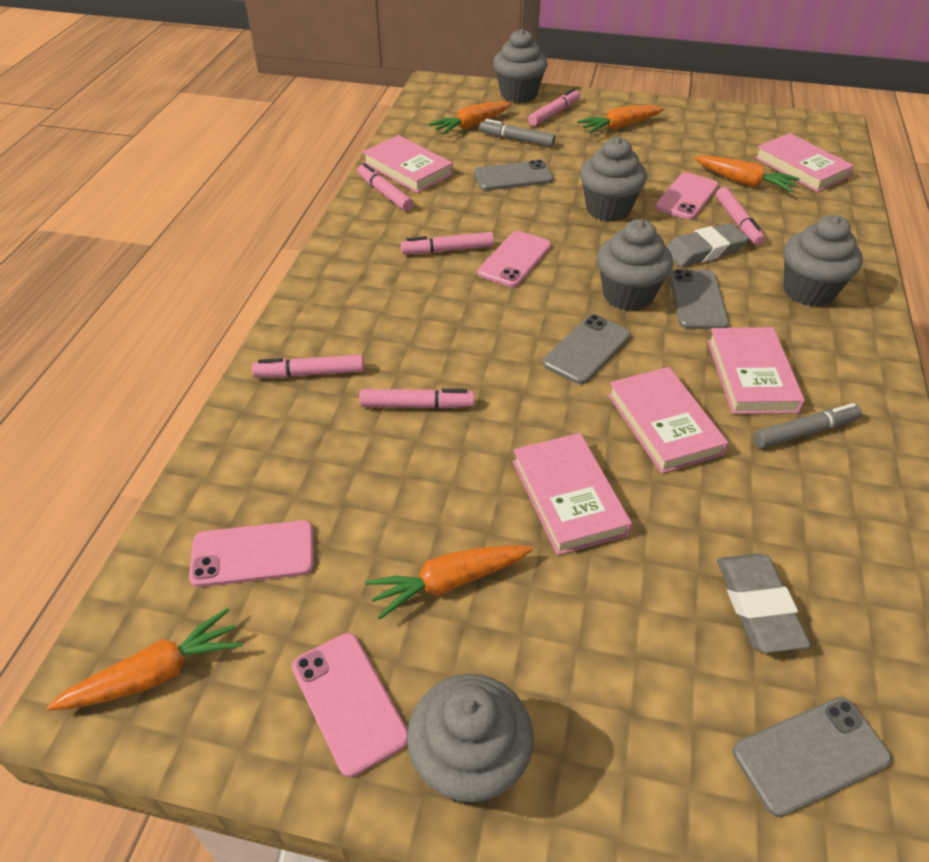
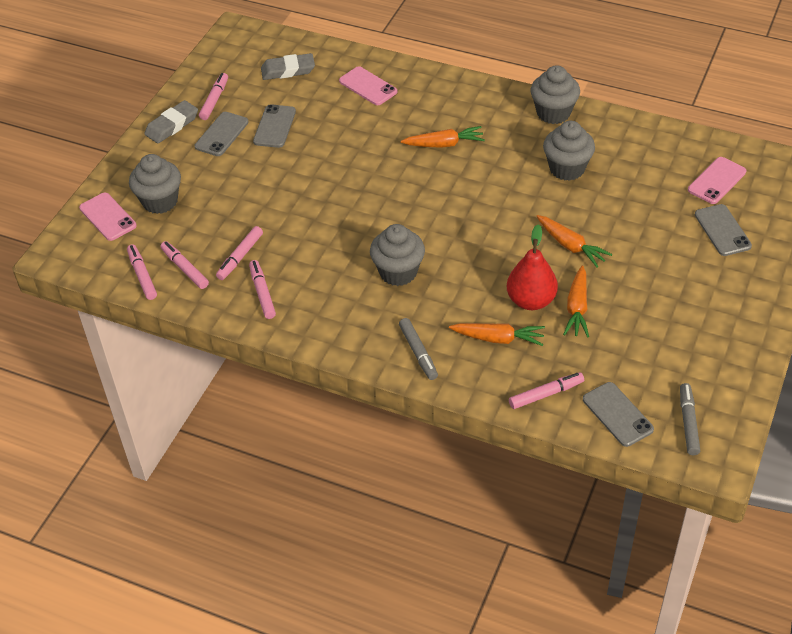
grey cupcake: [407,674,534,805] [493,29,548,103] [580,137,647,222] [597,219,673,311] [783,215,863,307] = 5 -> [129,154,181,214] [370,224,425,286] [531,65,580,124] [543,121,595,181] = 4
orange carrot: [47,608,243,711] [365,545,533,620] [429,101,512,135] [577,105,664,133] [695,156,800,193] = 5 -> [401,126,485,148] [449,323,545,346] [536,215,612,268] [563,266,589,337] = 4
pink book: [363,135,453,193] [513,433,632,555] [608,367,728,474] [708,327,805,414] [754,133,854,192] = 5 -> none = 0
pink phone: [189,520,314,587] [292,633,408,777] [478,231,552,287] [655,172,719,220] = 4 -> [79,193,137,241] [339,66,397,105] [688,157,746,204] = 3
red pear: none = 0 -> [507,224,558,310] = 1

